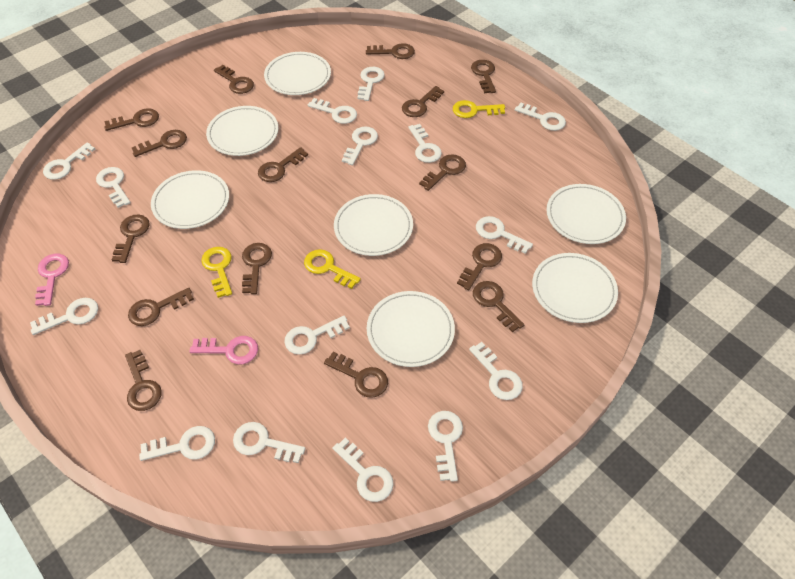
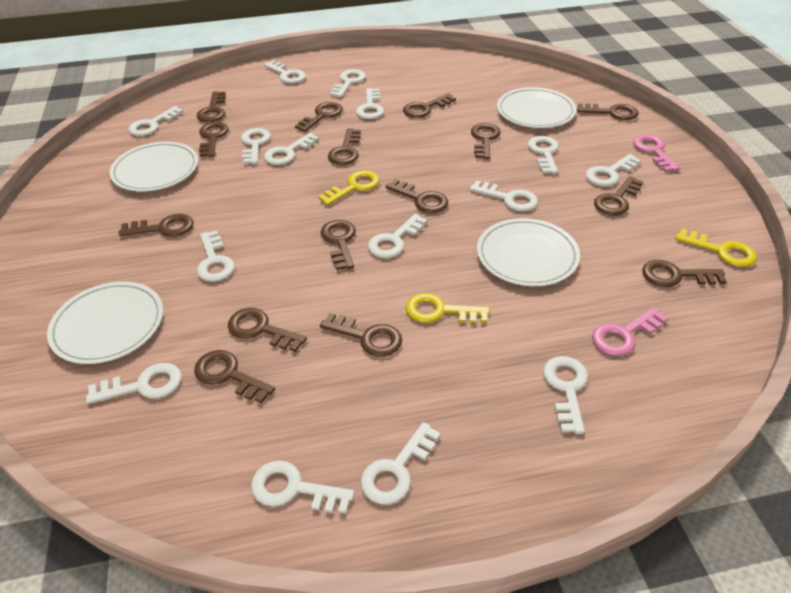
white plate: [151,170,229,229] [206,106,278,156] [264,52,331,95] [334,194,413,256] [367,291,455,367] [532,253,618,323] [546,184,626,244] = 7 -> [47,281,163,364] [109,142,198,192] [477,218,580,286] [497,87,577,128] = 4

